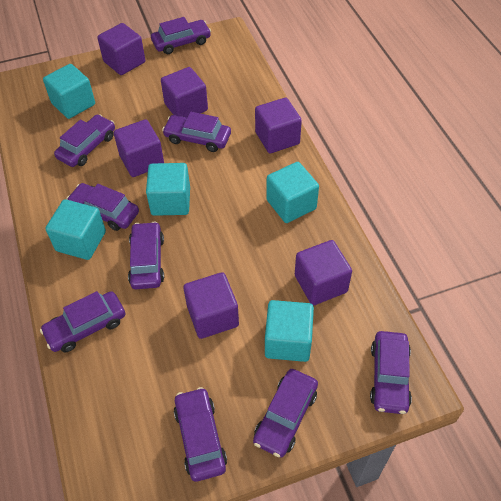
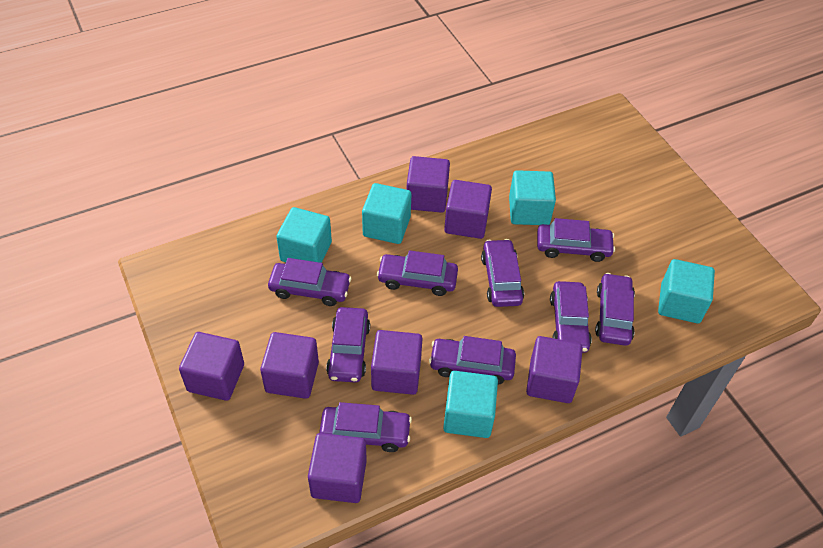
purple cube: [97,23,145,75] [114,119,164,177] [161,67,208,118] [183,272,239,339] [255,98,302,153] [295,240,352,305] = 6 -> [179,332,244,401] [260,332,319,399] [308,433,367,503] [371,330,423,395] [406,156,450,213] [444,180,492,239] [526,336,583,403] = 7

